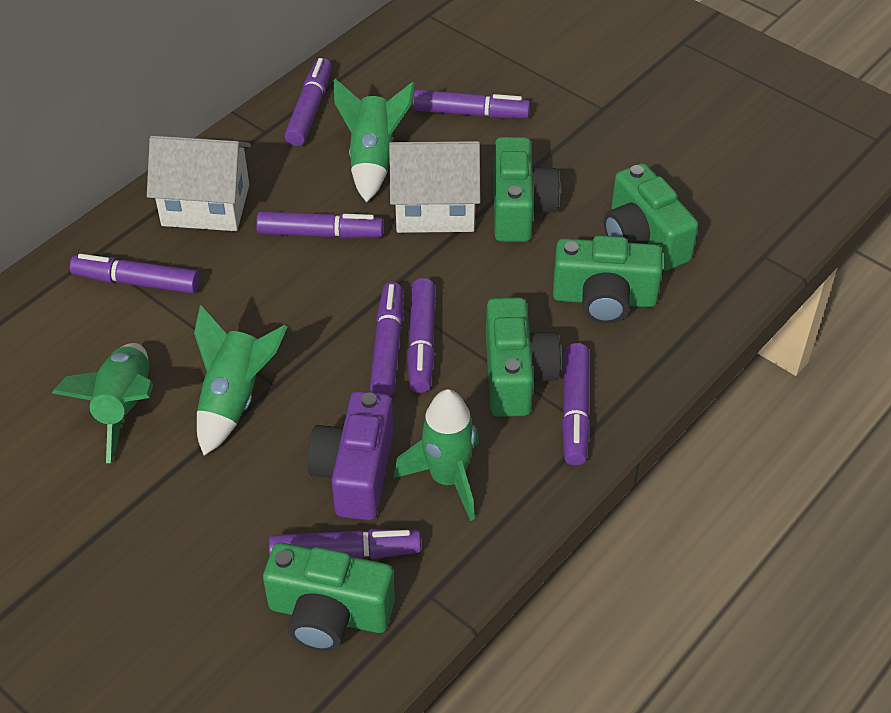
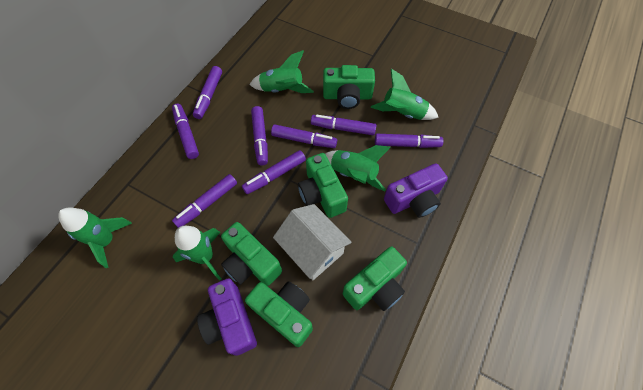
green rocket: [52,343,153,463] [194,305,287,455] [334,79,415,202] [393,389,479,521] = 4 -> [58,208,132,268] [173,226,221,280] [250,50,314,93] [325,145,391,191] [371,69,439,120] = 5
purple camera: [307,391,393,520] = 1 -> [197,278,257,356] [384,163,448,218] = 2
white house: [147,136,251,231] [389,141,480,233] = 2 -> [273,204,351,280] = 1

